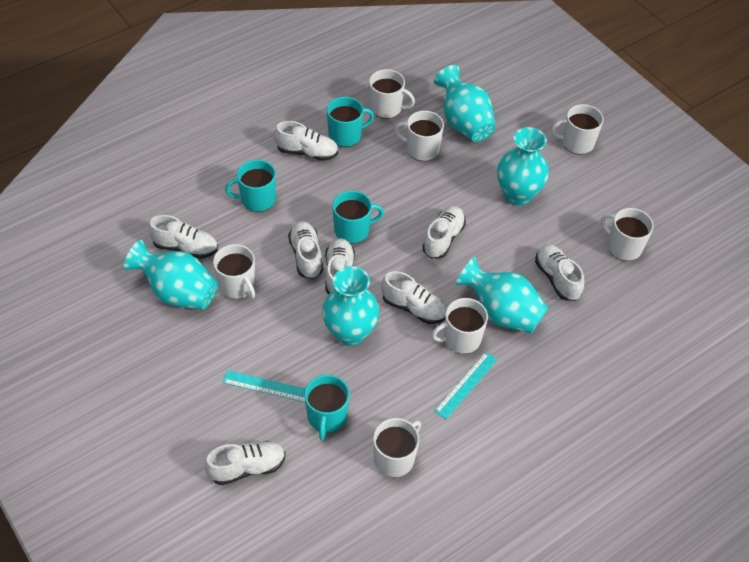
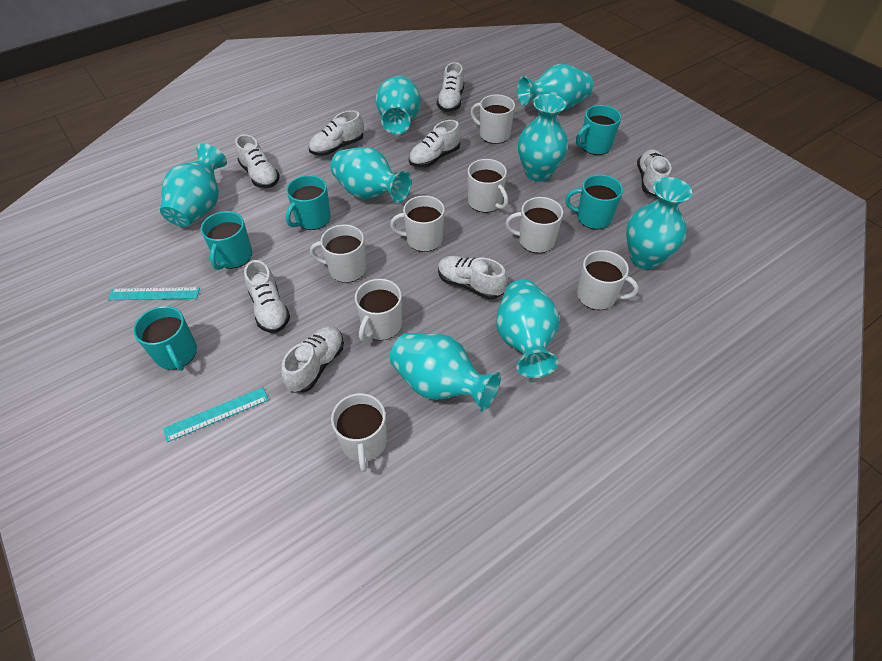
turquoise mug: [225,160,276,212] [304,375,350,440] [327,97,374,147] [332,191,384,244] = 4 -> [133,306,197,371] [200,211,253,270] [286,175,331,230] [565,175,623,229] [576,105,621,155] = 5
turquoise vase: [124,240,218,309] [322,266,380,346] [434,65,495,142] [455,257,548,333] [497,127,549,206] = 5 -> [160,143,227,227] [330,147,412,203] [376,76,421,134] [390,333,501,412] [496,279,559,378] [517,64,593,111] [518,94,568,181] [626,177,692,269] = 8
white mug: [213,244,255,299] [369,69,415,119] [373,418,421,477] [395,111,444,161] [431,298,488,354] [551,104,603,154] [601,208,654,261] = 7 -> [310,225,366,283] [331,393,387,472] [355,279,402,342] [390,195,445,252] [468,159,508,213] [470,95,515,144] [506,197,563,253] [577,250,639,310] = 8

